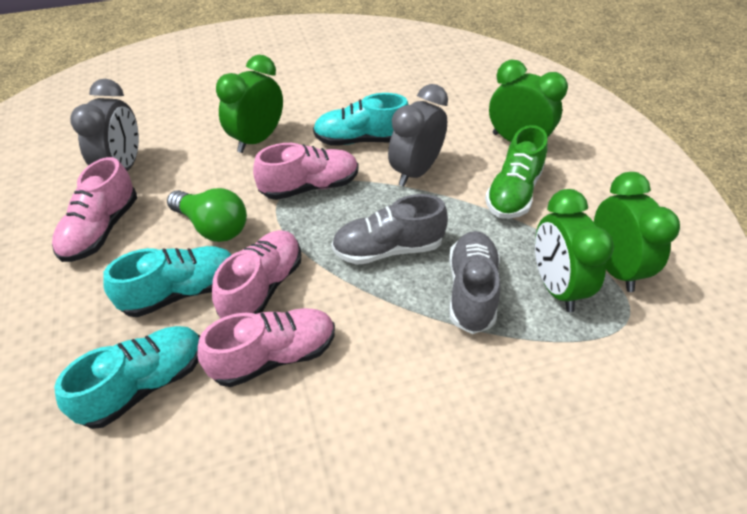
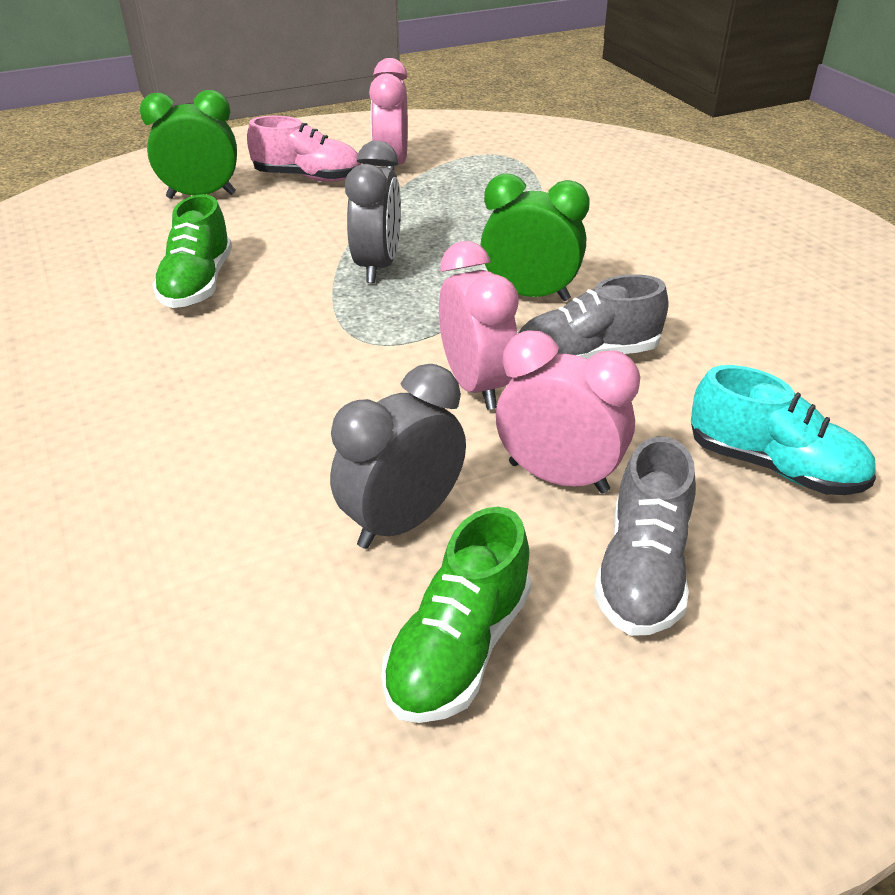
green clock: [216,55,283,153] [489,60,568,142] [535,189,614,312] [594,172,680,292] = 4 -> [140,90,237,199] [481,174,590,301] = 2
green light bulb: [167,188,247,242] = 1 -> none = 0
green shoe: [485,125,548,219] = 1 -> [152,194,232,308] [381,507,531,723] = 2
pink clock: none = 0 -> [369,58,408,170] [439,241,519,410] [496,331,640,493] = 3
pink shoe: [52,157,137,262] [197,308,335,387] [212,230,301,319] [253,143,358,200] = 4 -> [247,116,361,182] = 1
turquoise shoe: [54,326,200,429] [103,246,231,317] [313,93,409,146] = 3 -> [691,365,876,495] = 1

